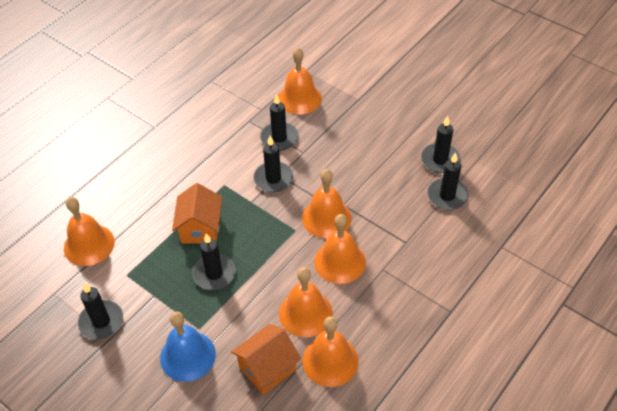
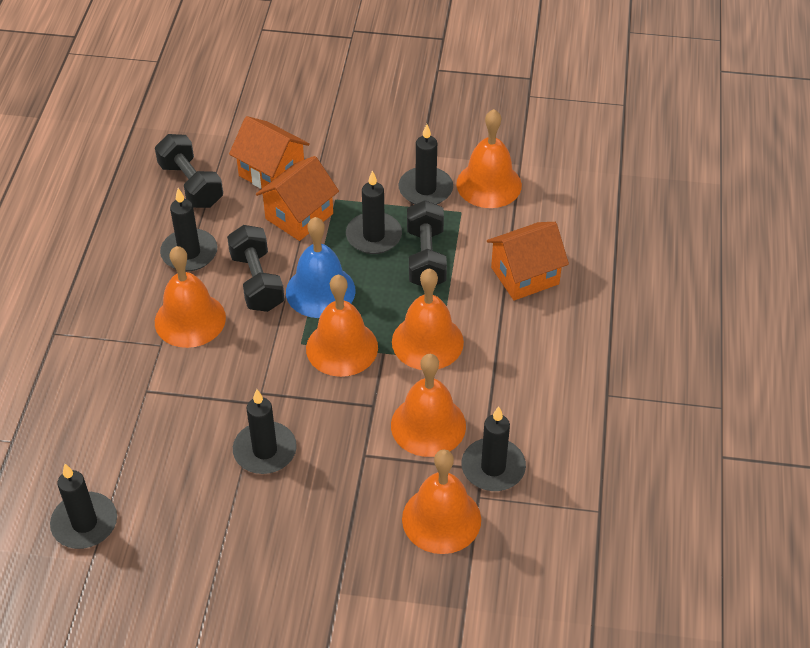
black dumbbell: none = 0 -> [155,134,223,208] [227,225,285,312] [407,200,447,286] = 3
orange house: [172,183,222,244] [231,324,301,395] = 2 -> [229,116,310,189] [256,156,339,241] [487,222,569,301] = 3

